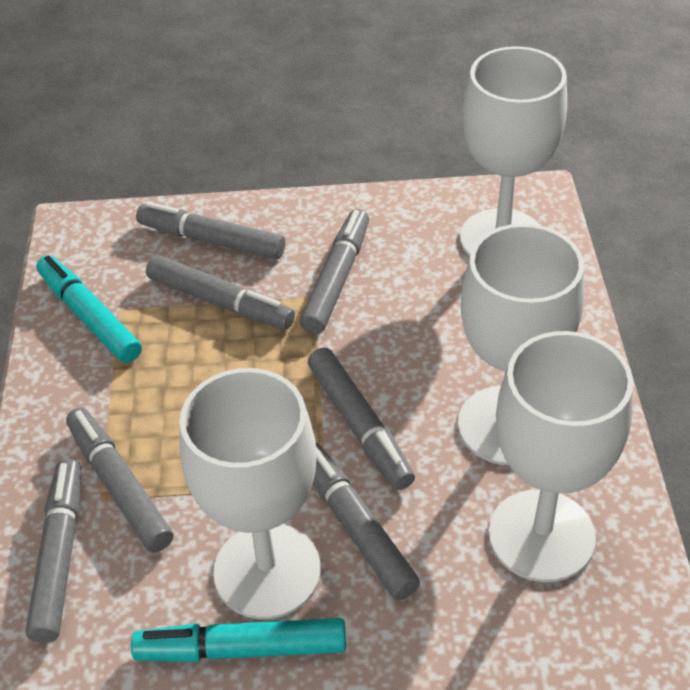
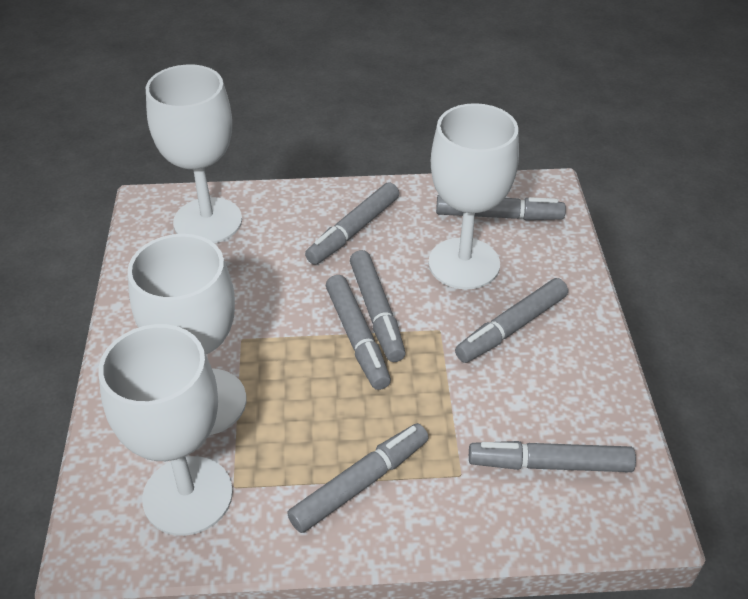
turquoise marker: [36,255,142,363] [131,618,346,662] = 2 -> none = 0

